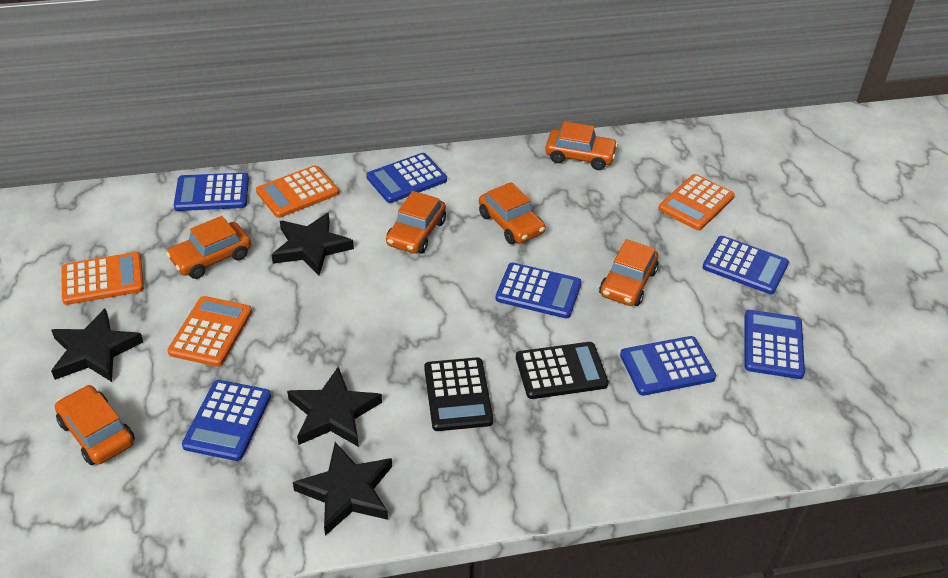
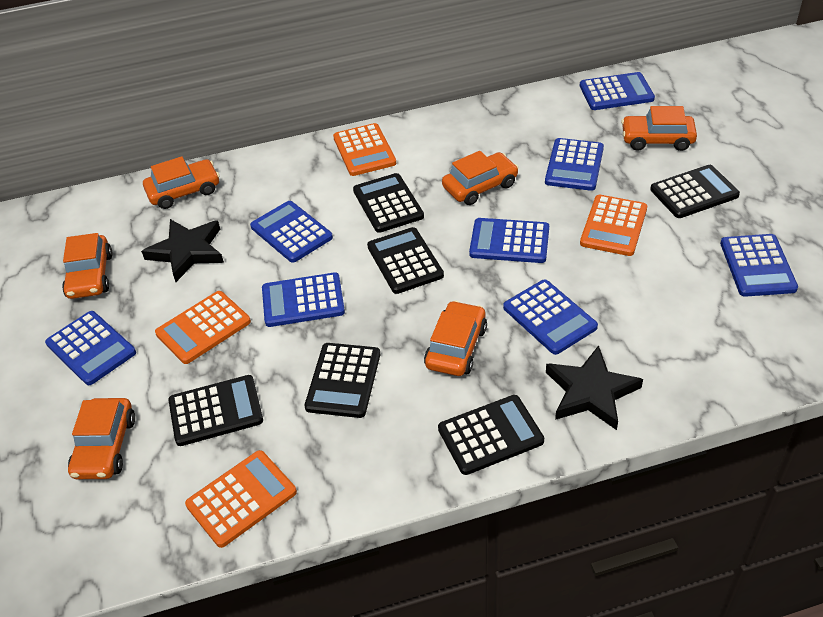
black calculator: [424,357,493,431] [516,342,609,399] = 2 -> [168,375,263,446] [305,343,380,418] [353,173,424,233] [367,227,444,294] [438,395,544,475] [650,165,740,218] = 6
black star: [51,309,143,382] [272,212,354,276] [287,367,382,447] [293,442,392,536] = 4 -> [141,219,224,282] [546,345,643,430] = 2
blue calculator: [174,173,249,211] [182,380,271,461] [366,153,447,203] [496,263,582,318] [620,336,716,396] [703,236,789,294] [744,310,805,379] = 7 -> [45,311,136,385] [250,201,333,263] [262,272,345,327] [469,218,549,263] [503,280,598,355] [545,138,604,191] [580,72,655,110] [720,234,798,297] = 8

